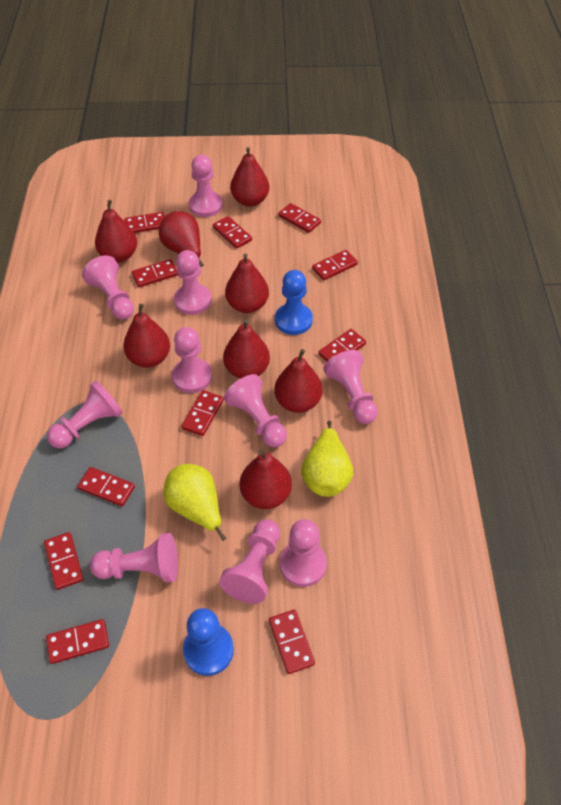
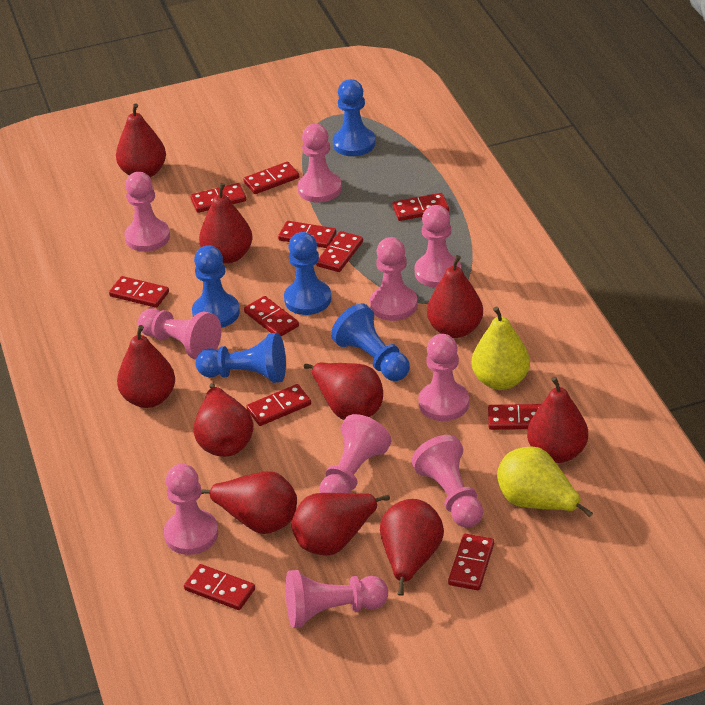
blue pawn: [183,608,234,676] [275,270,313,335] = 2 -> [192,246,240,328] [196,333,286,383] [284,232,331,315] [331,303,410,381] [333,79,375,156] = 5
red pear: [95,200,137,263] [123,304,170,368] [159,211,204,267] [223,319,270,379] [225,253,269,313] [230,147,269,207] [240,450,292,509] [274,349,322,413] = 8 -> [116,103,166,177] [117,325,175,408] [194,383,254,457] [199,183,252,264] [201,471,297,534] [291,493,390,556] [304,362,383,420] [380,499,444,596] [427,255,483,338] [527,377,588,463] = 10

